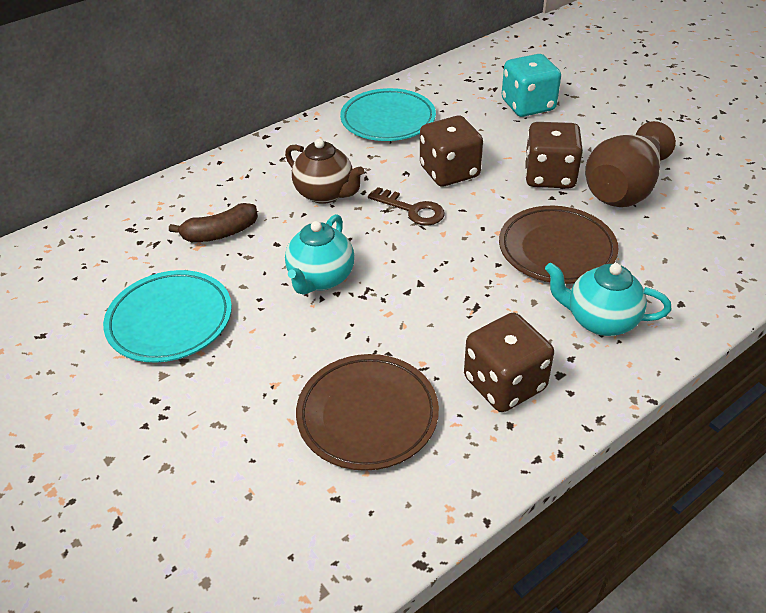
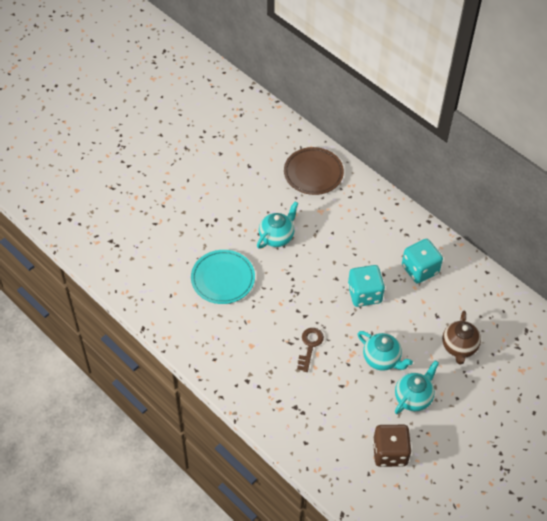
brown banana: [169,203,258,242] = 1 -> none = 0
brown dice: [420,116,483,187] [464,313,554,412] [525,122,583,189] = 3 -> [373,425,411,467] = 1
brown plate: [296,354,439,471] [499,206,618,284] = 2 -> [284,147,344,195] = 1
brown vase: [585,121,676,207] = 1 -> none = 0
turquoise dice: [502,54,561,117] = 1 -> [348,265,385,307] [402,239,443,283] = 2
turquoise plate: [103,270,232,363] [340,88,436,141] = 2 -> [191,250,255,304] = 1
turquoise teapot: [285,214,354,295] [545,263,671,336] = 2 -> [257,201,299,249] [358,331,413,371] [395,360,439,414] = 3

